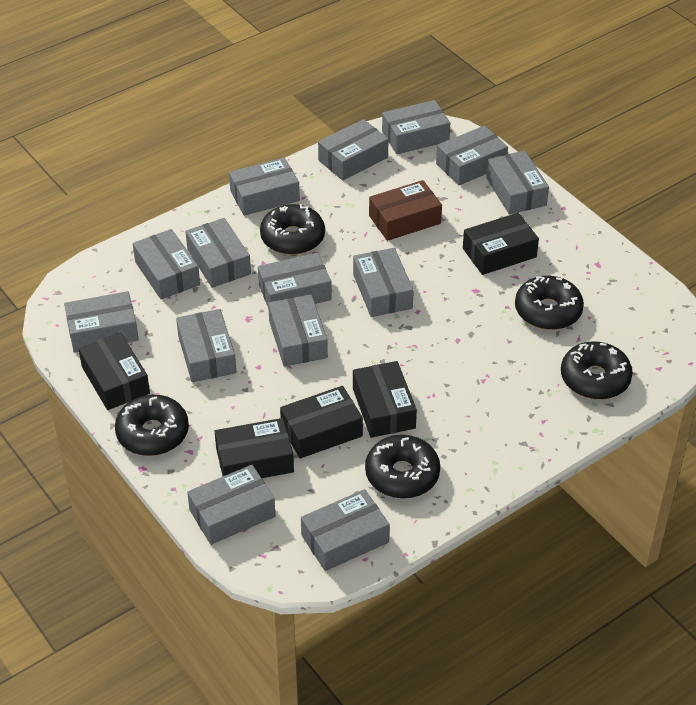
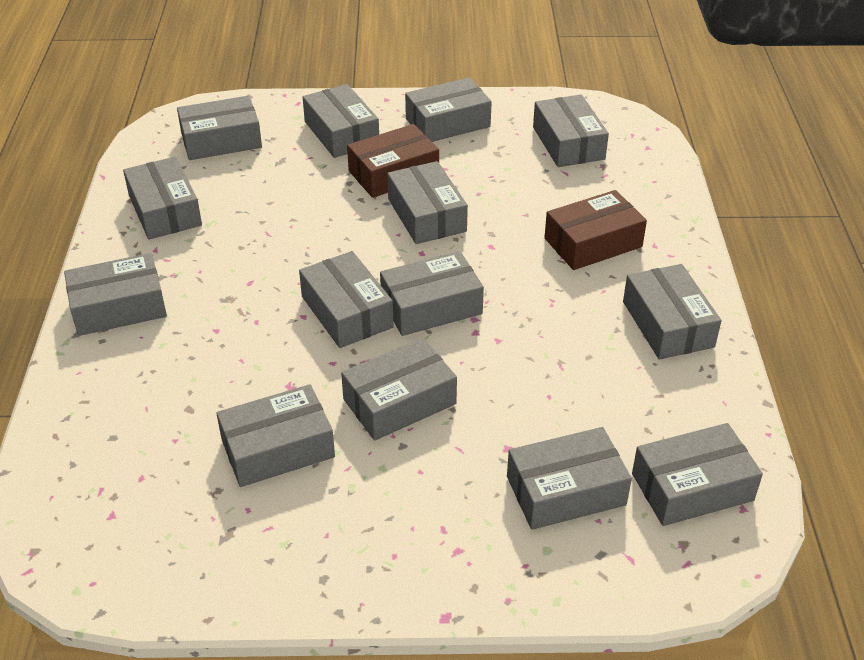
black box: [79,332,150,410] [215,418,294,478] [280,386,363,459] [353,361,417,438] [463,213,539,275] = 5 -> none = 0
black donut: [115,395,189,456] [260,204,325,255] [365,435,440,499] [515,276,584,330] [561,341,633,400] = 5 -> none = 0
brown box: [369,180,442,241] = 1 -> [347,124,439,198] [544,190,647,270] = 2

